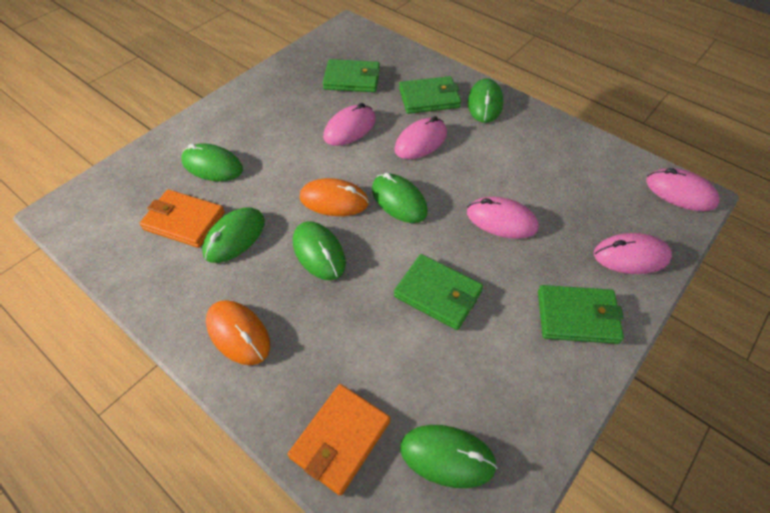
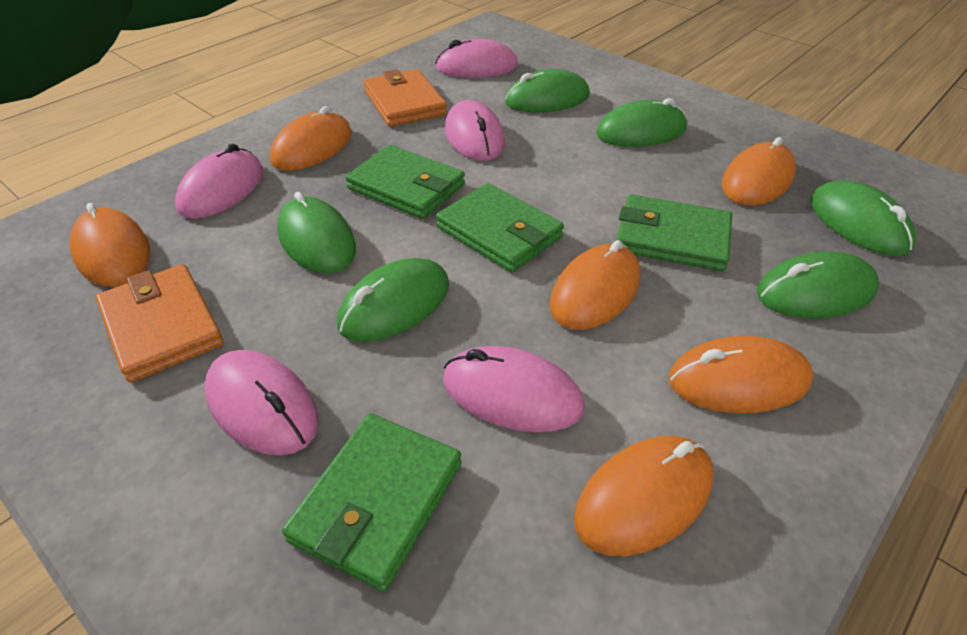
orange mouse: [206,300,270,365] [300,178,369,216] = 2 -> [70,203,150,287] [270,106,352,171] [550,240,641,330] [574,436,714,556] [669,336,813,413] [722,137,796,206] = 6

